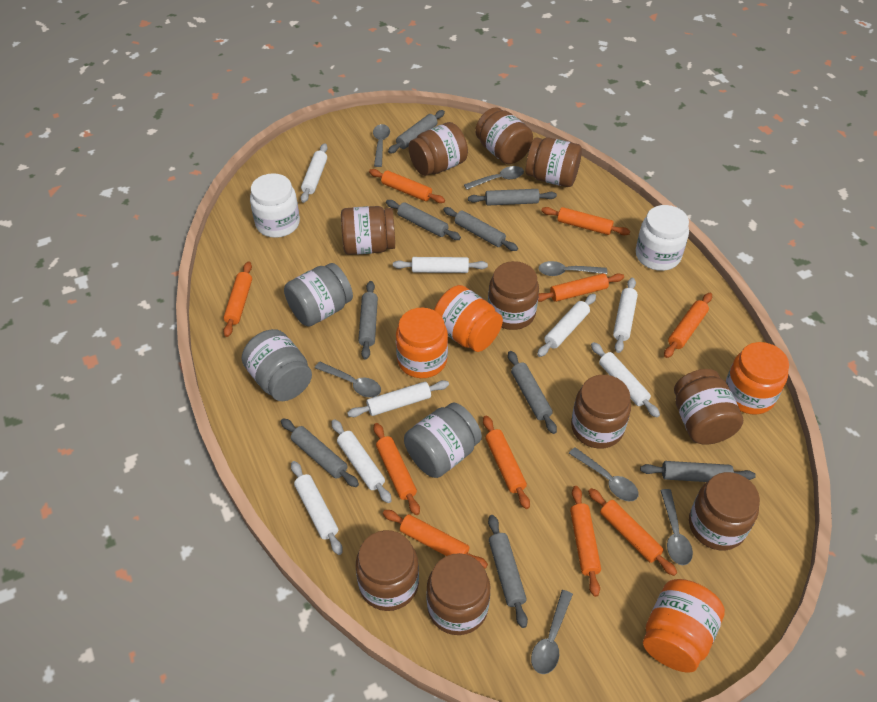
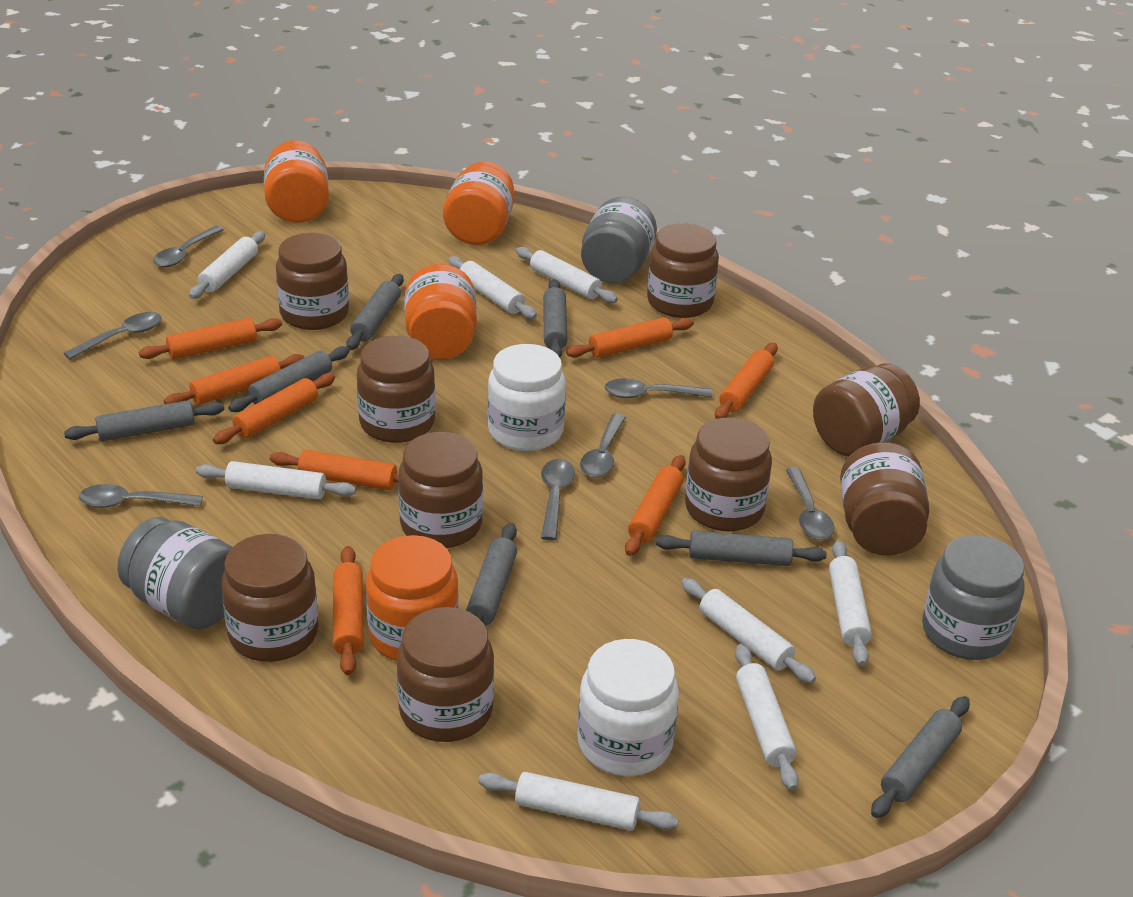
brown jar: [341,206,395,255] [356,530,419,611] [409,122,468,176] [426,553,490,635] [475,107,533,164] [488,261,539,330] [526,137,582,187] [571,375,631,449] [674,369,743,445] [689,472,760,550] = 10 -> [221,534,319,662] [276,233,349,330] [357,336,435,443] [397,607,494,742] [398,432,483,548] [647,223,719,318] [685,418,772,531] [813,363,920,457] [840,442,929,555] = 9
grey rolling pin: [281,418,359,487] [358,281,378,360] [386,200,461,240] [388,110,445,153] [443,207,518,251] [468,189,557,205] [488,515,528,628] [508,351,557,434] [640,461,756,482] = 9 -> [64,400,224,441] [228,346,350,412] [346,274,404,350] [466,523,517,626] [543,279,567,358] [656,531,827,566] [871,696,970,818] = 7
orange rolling pin: [223,261,252,337] [369,169,445,203] [374,423,420,515] [383,510,488,569] [483,416,530,509] [538,273,624,302] [541,207,630,235] [570,486,601,597] [588,488,677,576] [664,293,712,358] = 10 -> [139,318,282,359] [164,354,305,405] [213,373,335,444] [270,450,398,490] [333,546,364,675] [566,317,694,358] [625,455,686,556] [715,343,778,419] = 8

